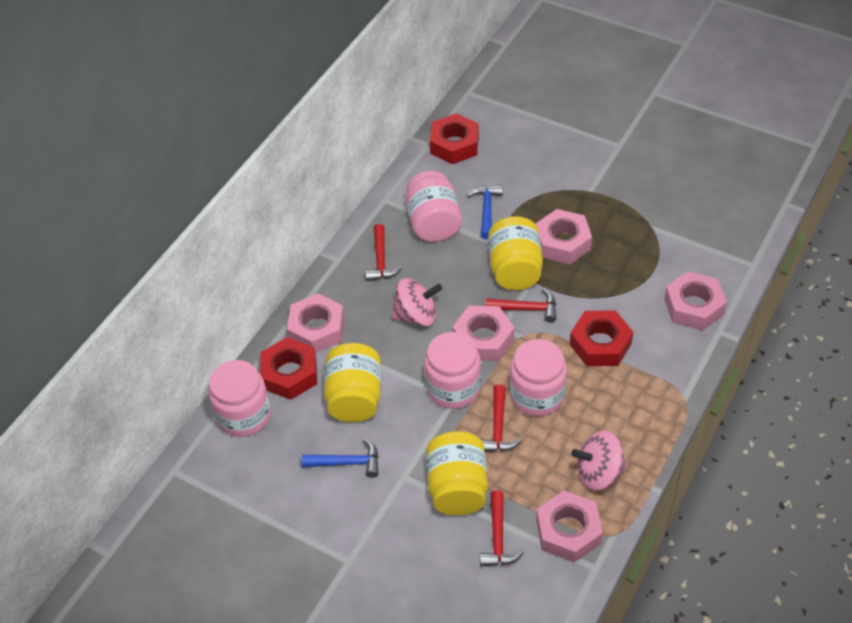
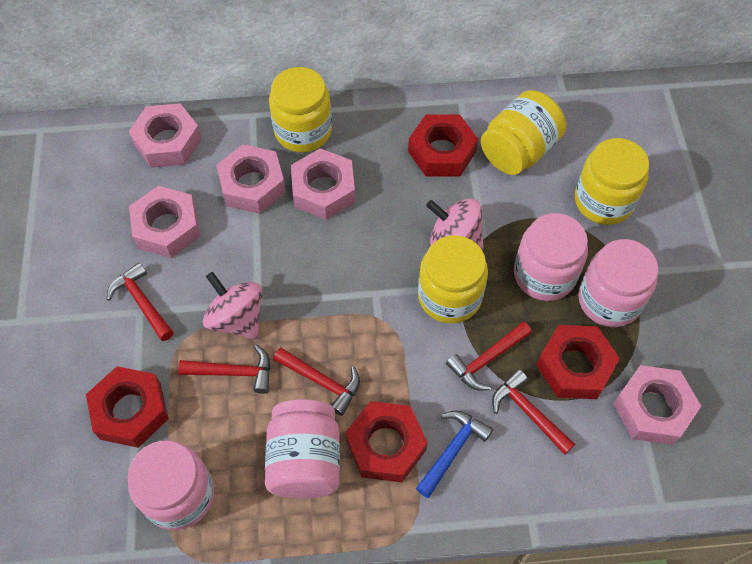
blue hammer: [301,439,379,478] [467,185,503,239] = 2 -> [416,411,493,498] = 1
red hammer: [365,224,403,281] [480,490,524,567] [481,385,522,452] [486,289,556,323] = 4 -> [106,262,174,341] [178,345,270,394] [273,347,360,416] [446,321,532,391] [492,369,575,455] = 5
red nut: [260,337,317,400] [430,113,479,164] [570,310,633,366] = 3 -> [86,366,169,448] [345,401,428,482] [408,114,478,177] [536,325,620,399] = 4
yellow jar: [324,343,381,422] [426,431,488,516] [488,216,543,290] = 3 -> [269,67,332,152] [418,235,488,324] [481,90,566,175] [575,138,649,225] = 4

